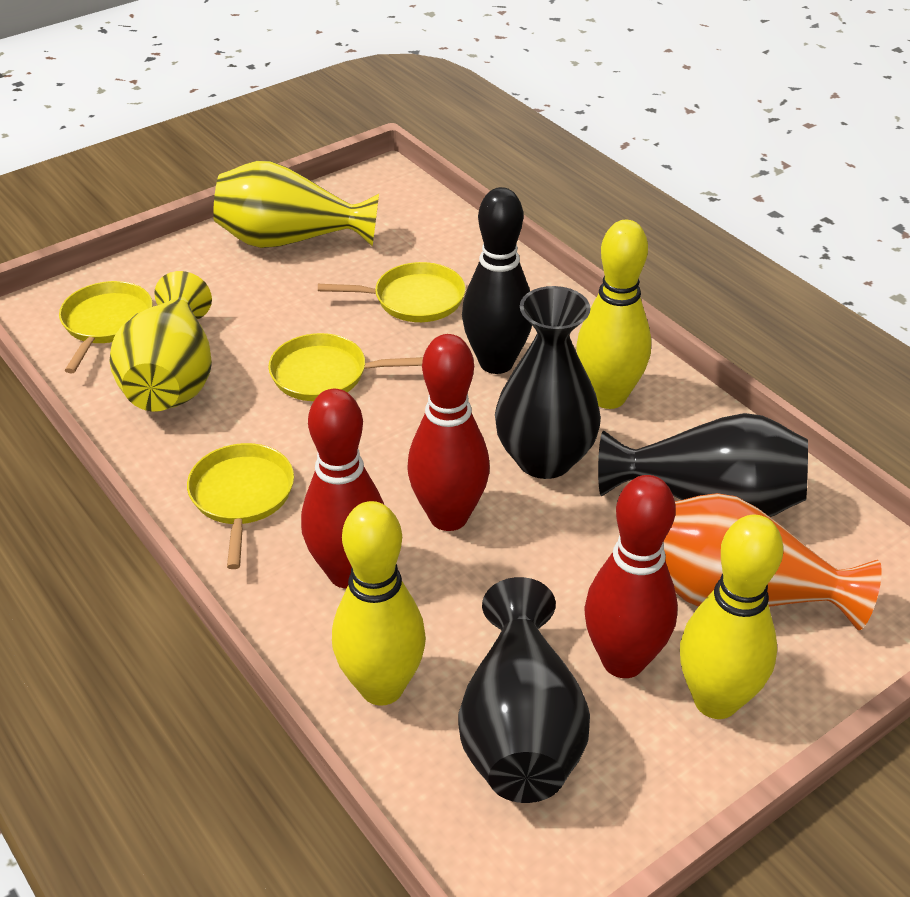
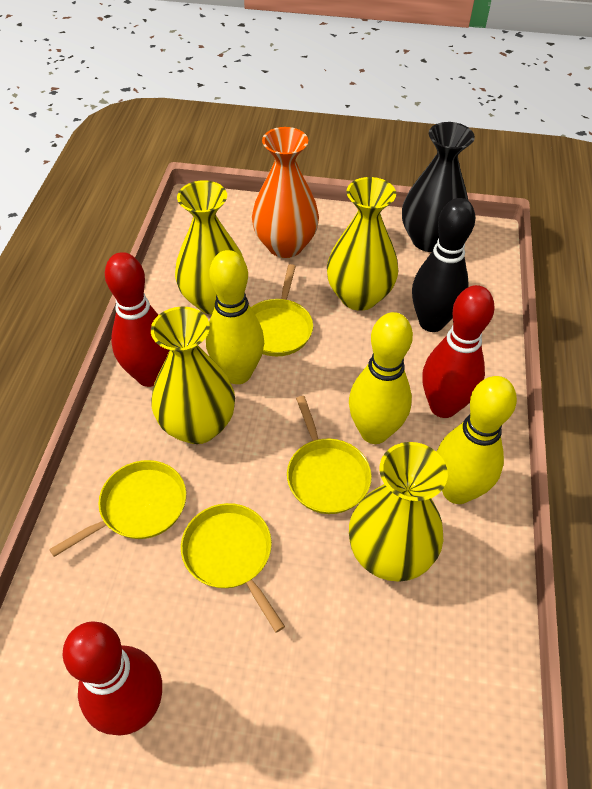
black vase: [458,577,590,803] [495,286,601,479] [598,413,808,517] = 3 -> [402,122,475,252] = 1
yellow vase: [109,271,212,411] [213,161,379,248] = 2 -> [151,306,235,444] [175,180,244,315] [327,177,398,311] [349,442,448,582] = 4

